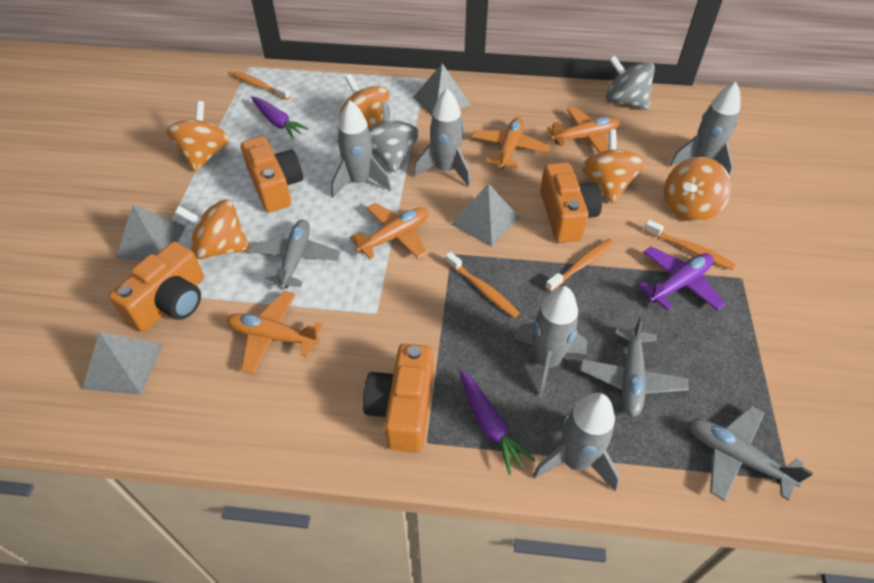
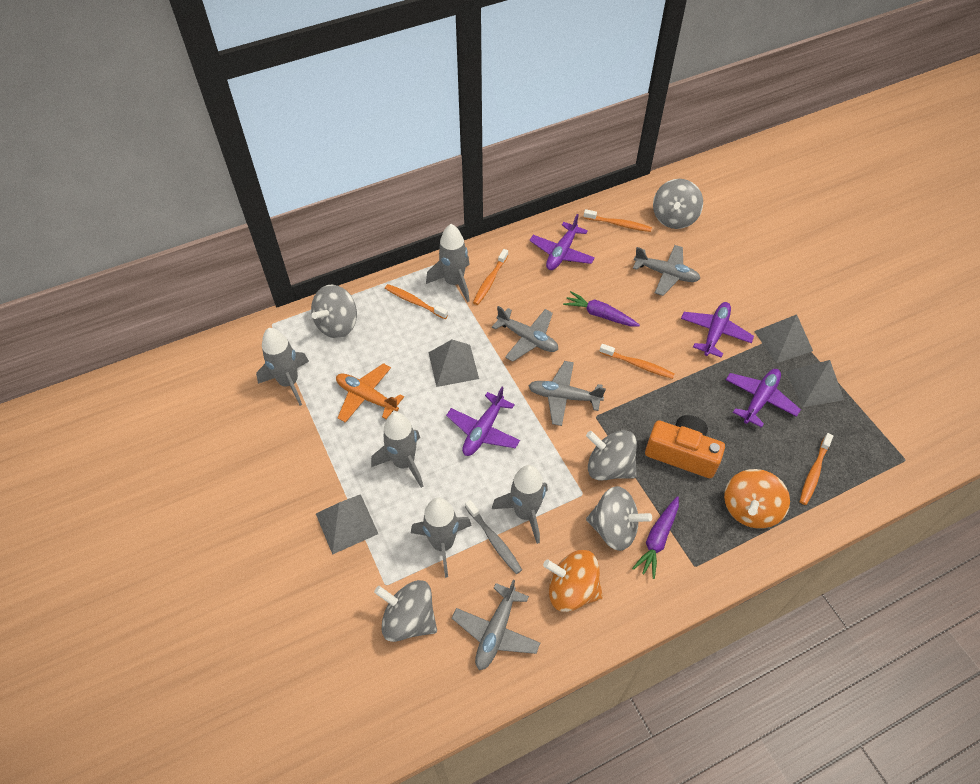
grey plane: [248,220,341,290] [580,315,689,417] [689,406,813,501] = 3 -> [452,579,540,670] [492,306,558,362] [528,361,606,426] [633,245,700,296] = 4
grey spinning top: [369,102,419,173] [606,55,655,110] = 2 -> [311,285,357,339] [374,580,437,642] [586,430,637,481] [586,486,652,551] [653,179,703,229] = 5
grey toothbrush: none = 0 -> [465,500,522,574] = 1
orange camera: [109,242,204,332] [241,136,303,212] [363,344,433,452] [540,162,602,243] = 4 -> [645,415,725,478] = 1
orange plane: [227,291,322,374] [349,203,428,259] [472,117,551,169] [547,107,620,152] = 4 -> [336,363,404,423] = 1
orange spinning top: [166,101,229,172] [175,199,250,259] [339,74,389,128] [581,129,645,203] [664,157,731,222] = 5 -> [543,550,603,612] [724,469,790,529] = 2
orange toothbrush: [232,71,291,100] [445,252,520,318] [545,239,614,292] [644,220,736,270] = 4 -> [385,284,448,319] [473,249,508,305] [584,209,652,232] [599,344,675,379] [800,433,833,505] = 5
purple plane: [638,246,725,311] = 1 -> [446,387,520,456] [529,214,595,270] [681,302,754,358] [726,369,801,428] = 4

